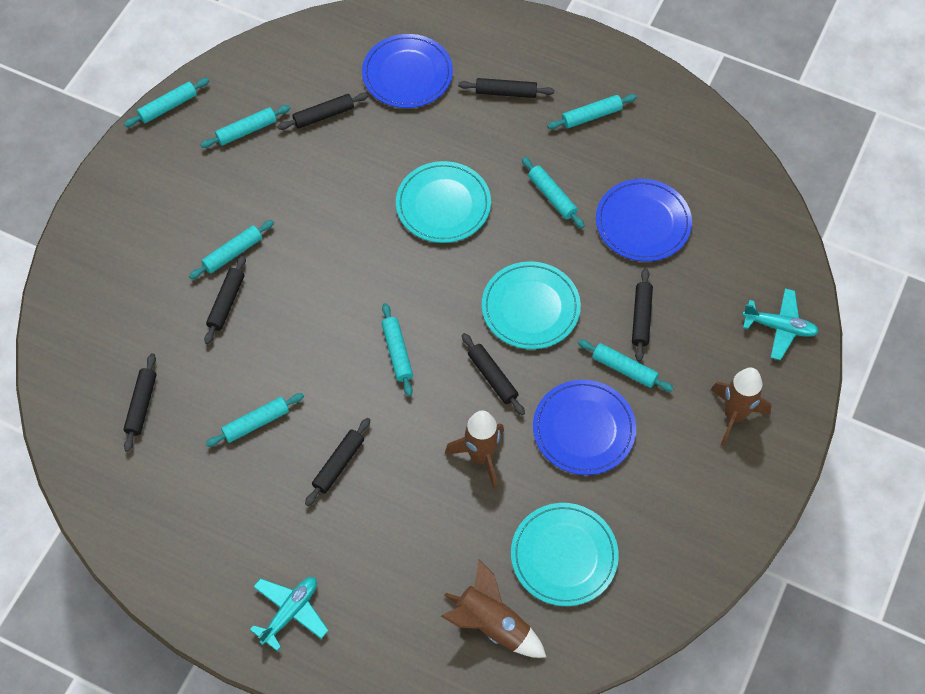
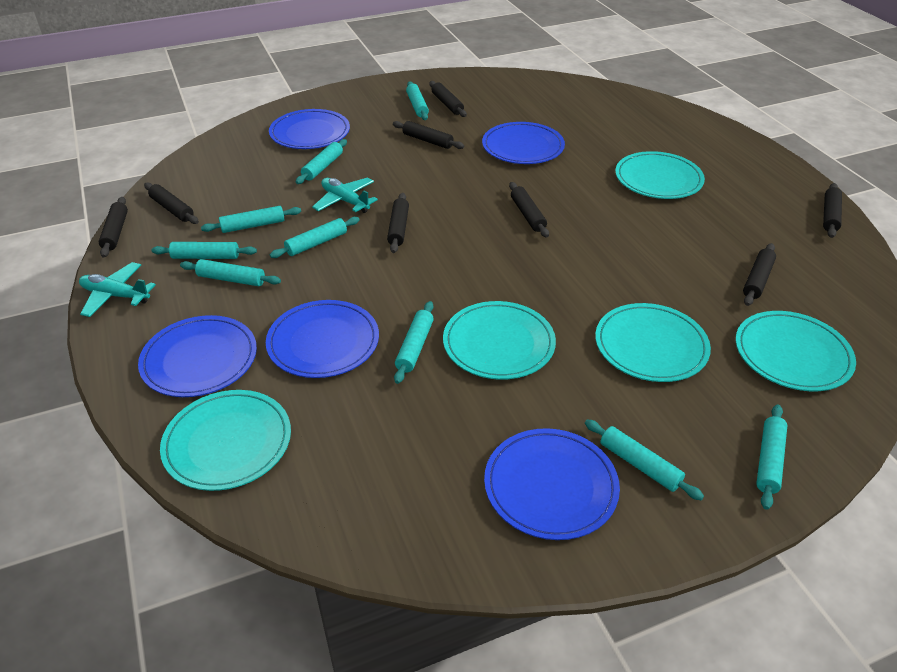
black rolling pin: [124,353,156,452] [204,255,246,344] [277,93,369,130] [305,418,370,506] [458,78,554,98] [462,333,525,415] [632,268,653,362] = 7 -> [99,197,128,258] [144,182,199,224] [387,193,409,253] [393,121,465,149] [429,81,467,117] [509,182,549,238] [743,243,776,306] [823,183,842,238] = 8
blue plate: [362,34,453,108] [533,380,636,475] [596,179,692,261] = 3 -> [138,315,257,397] [266,300,379,378] [269,109,350,149] [482,122,565,164] [484,428,620,540] = 5
brown rocket: [441,560,547,658] [445,410,504,489] [711,367,772,446] = 3 -> none = 0
turquoise plate: [396,161,491,243] [482,261,581,349] [511,503,619,606] = 3 -> [160,390,291,491] [443,301,556,380] [595,303,711,382] [615,151,705,199] [735,311,856,391] = 5
turquoise rolling pin: [124,78,209,127] [189,220,274,279] [201,105,290,148] [205,393,304,447] [381,303,413,396] [522,157,585,228] [547,94,637,129] [578,340,674,392] = 8 -> [151,242,257,259] [180,259,281,286] [201,206,301,233] [270,217,360,258] [296,139,347,184] [394,301,433,384] [406,81,429,120] [585,419,704,500] [756,404,787,510] = 9

